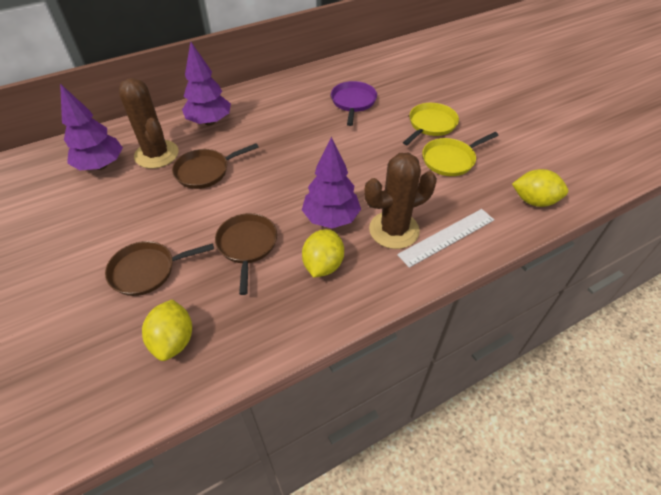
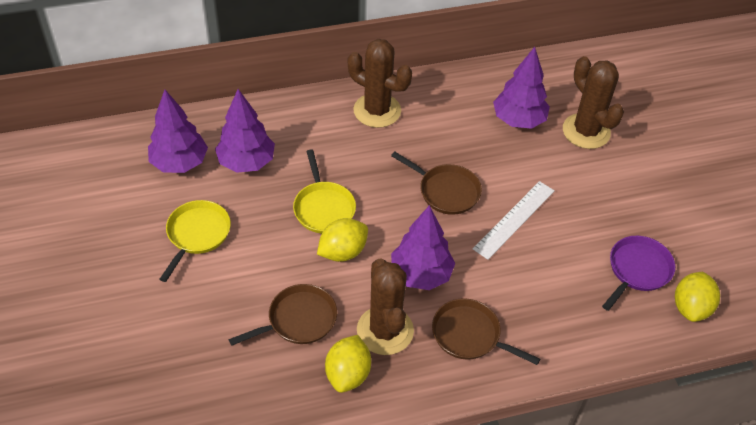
brown cactus: [119,78,179,169] [364,153,437,249] = 2 -> [348,39,412,128] [357,258,414,355] [563,56,624,149] = 3
purple tree: [60,84,123,170] [182,41,231,125] [302,137,361,228] = 3 -> [148,90,208,173] [215,89,275,173] [391,205,455,290] [493,47,550,129] = 4

